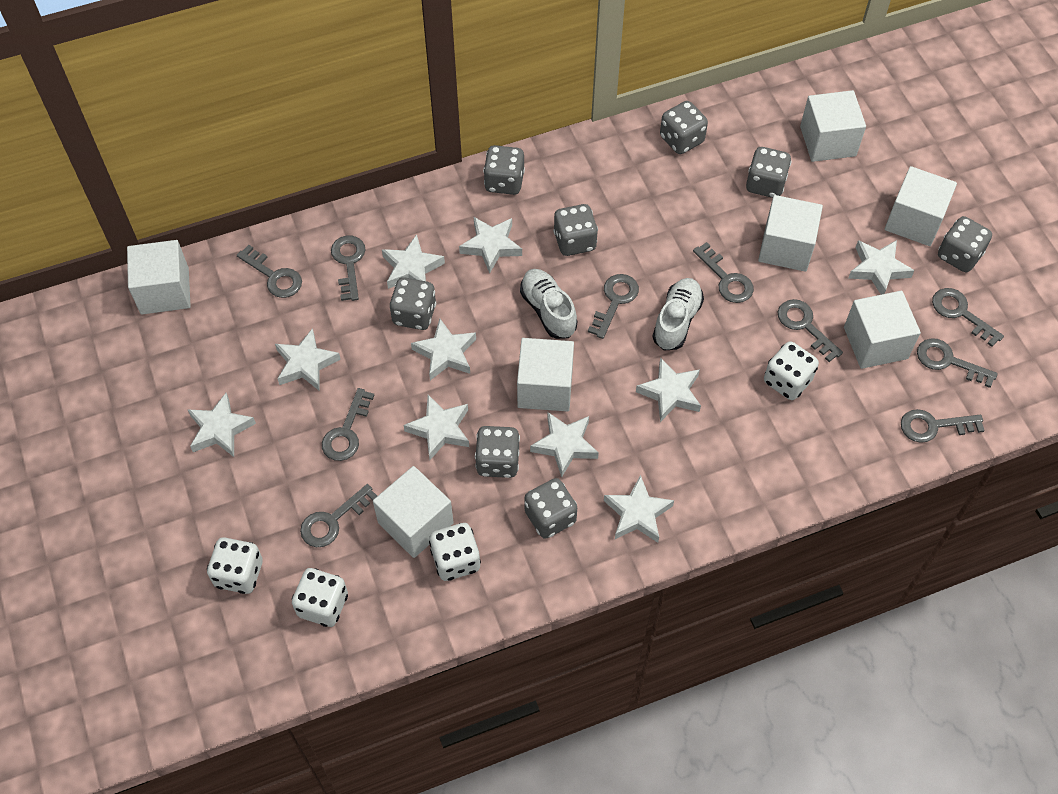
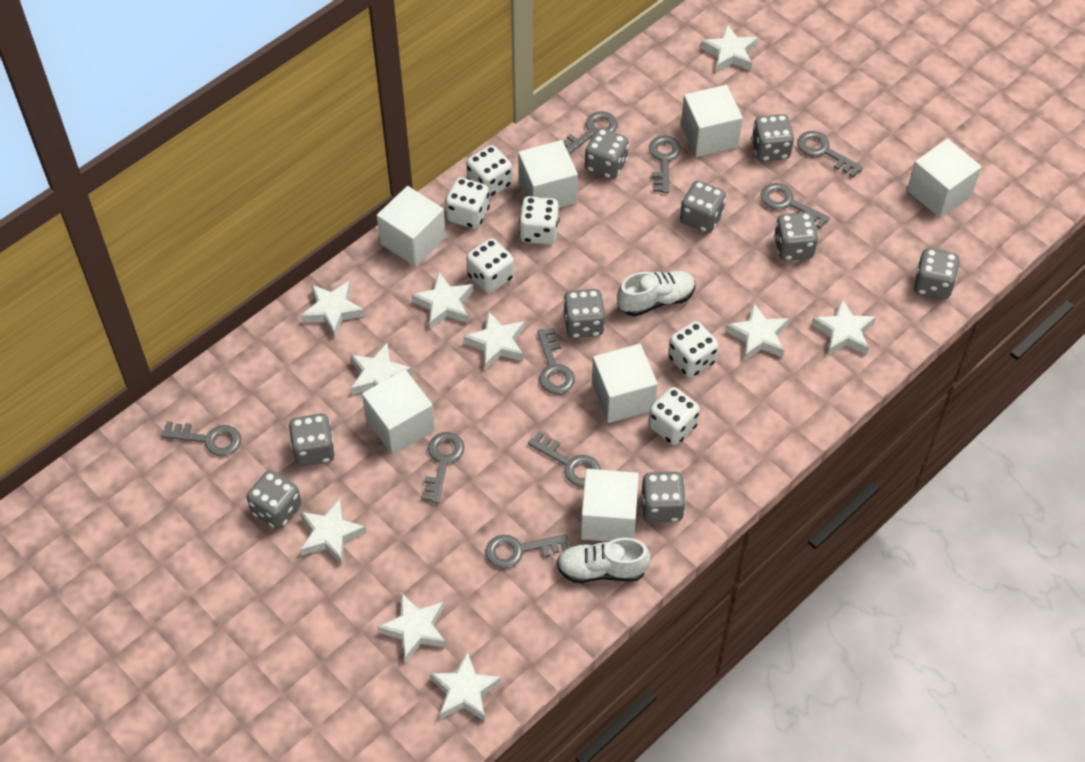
grey dice: [390,277,436,330] [475,426,520,478] [483,145,525,195] [524,478,577,539] [553,204,598,256] [660,101,708,154] [746,147,791,198] [938,216,992,272] = 8 -> [247,470,301,529] [289,413,335,466] [563,289,605,338] [585,128,629,179] [641,472,686,522] [680,180,726,233] [752,114,794,161] [774,212,819,261] [913,248,959,299] = 9
grey key: [237,245,302,298] [300,484,377,547] [322,388,374,461] [331,236,366,301] [588,274,639,339] [693,242,754,303] [778,299,843,362] [901,409,985,443] [917,338,998,388] [932,288,1004,347] = 10 -> [161,421,241,457] [421,432,464,504] [486,534,568,569] [528,431,601,487] [537,328,575,394] [563,111,618,154] [649,135,681,193] [761,183,830,229] [797,131,863,178] = 9
white dice: [207,537,263,594] [292,568,348,627] [429,523,481,581] [764,341,819,400] = 4 -> [445,177,490,229] [466,145,512,198] [466,238,514,293] [519,196,559,245] [648,387,700,445] [668,321,719,378] = 6

